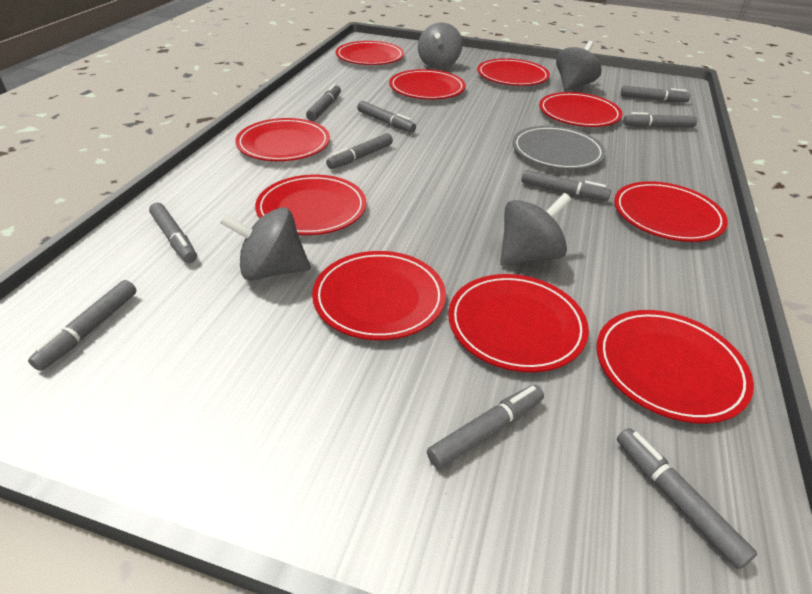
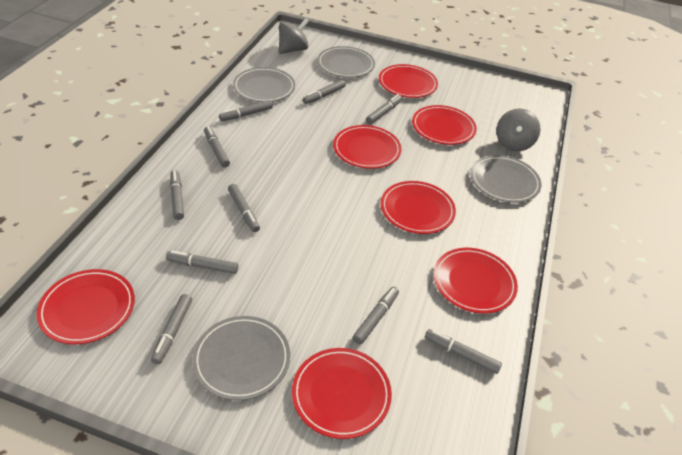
grey plate: [512,126,606,170] = 1 -> [192,316,290,400] [233,67,295,102] [317,46,375,78] [470,155,541,203] = 4
grey spinning top: [220,207,311,281] [418,23,463,69] [500,193,571,266] [556,41,602,91] = 4 -> [279,18,309,54] [496,109,540,151] = 2
red plate: [235,118,330,161] [255,175,366,235] [312,251,446,340] [336,41,404,65] [389,69,466,99] [448,274,589,372] [477,58,550,86] [539,92,622,127] [596,310,754,423] [614,181,728,242] = 10 -> [37,269,135,344] [292,348,392,439] [333,125,401,169] [379,64,438,98] [381,181,456,234] [412,105,477,145] [434,248,518,314] = 7

